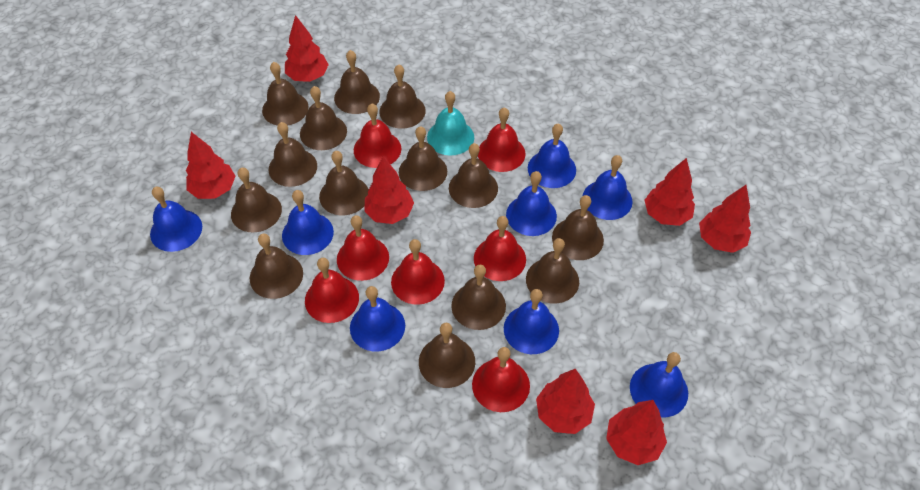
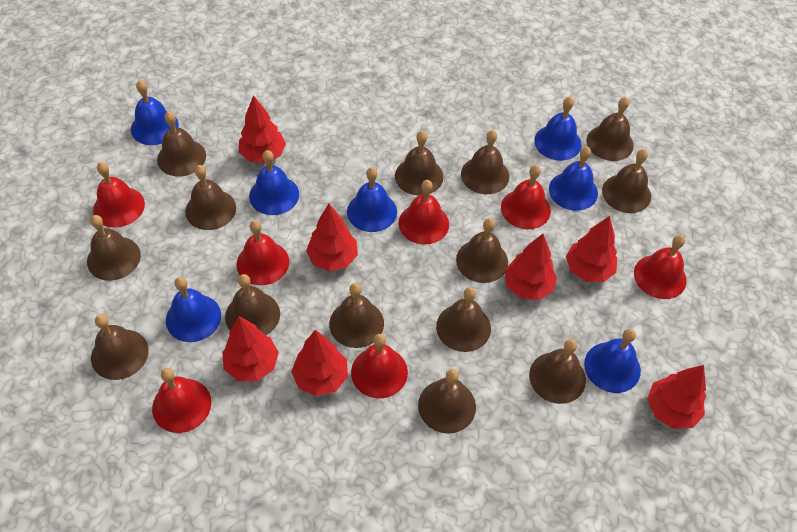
blue bell: [150,187,202,252] [282,190,334,255] [350,286,405,352] [504,289,559,354] [506,171,557,236] [528,123,576,188] [583,155,633,220] [630,352,688,417] = 8 -> [131,80,179,145] [166,277,221,342] [249,150,299,215] [347,167,397,232] [534,97,581,161] [549,146,598,211] [584,329,641,393] = 7
turquoise bell: [427,91,474,156] = 1 -> none = 0

